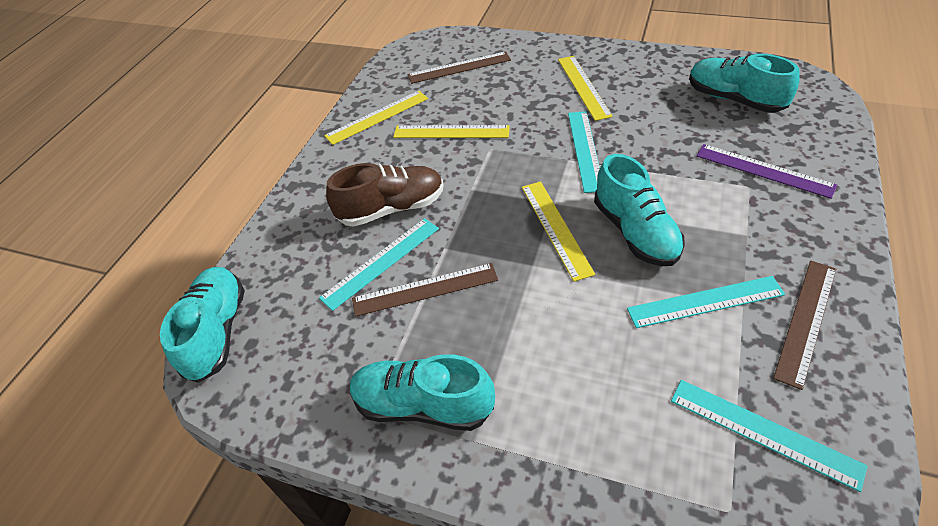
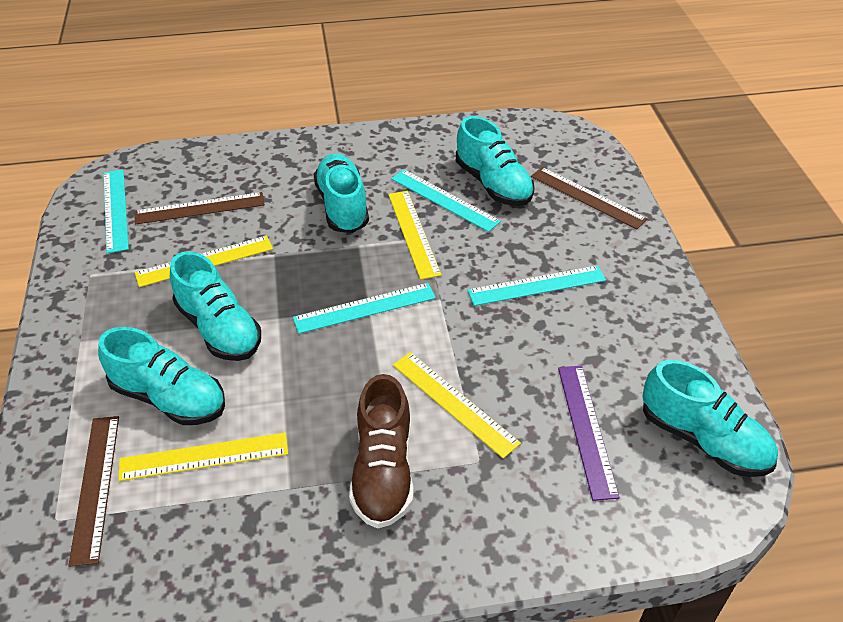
turquoise shoe: [160,267,245,383] [350,354,495,431] [594,154,685,266] [689,54,800,113] = 4 -> [98,327,225,425] [170,251,261,361] [314,154,369,233] [456,116,535,206] [642,360,778,477] = 5

